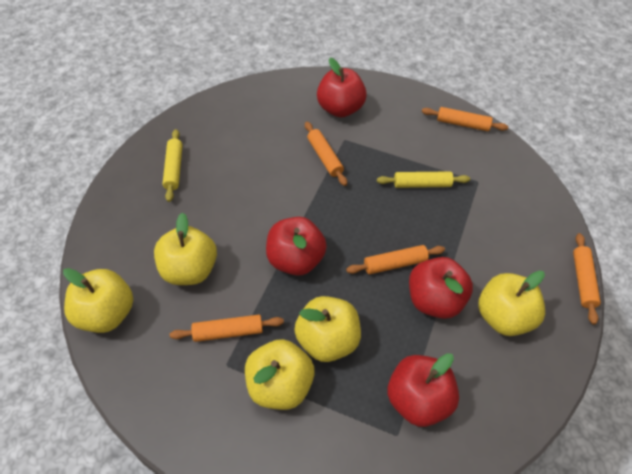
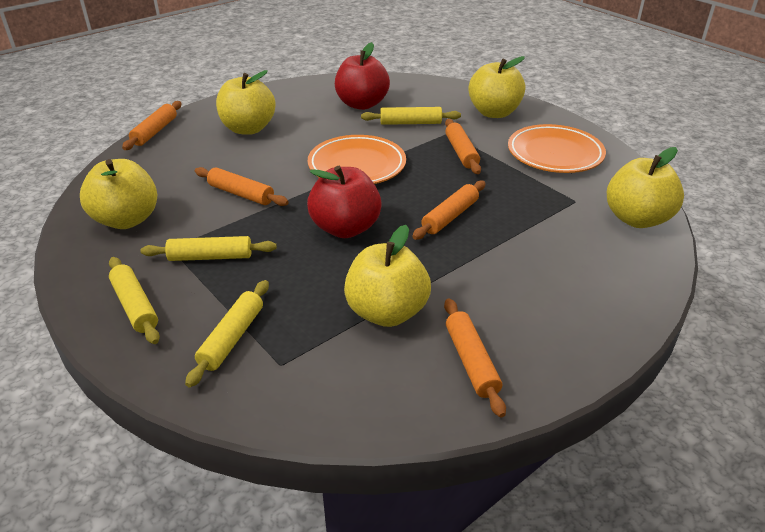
orange plate: none = 0 -> [308,135,406,184] [508,124,606,173] = 2
red apple: [266,217,327,276] [317,58,367,117] [387,353,459,427] [409,257,473,319] = 4 -> [307,166,382,238] [335,42,390,110] = 2
yellow rolling pin: [162,129,183,202] [377,171,470,188] = 2 -> [109,257,160,344] [140,236,277,261] [185,280,269,387] [361,107,461,125] = 4

